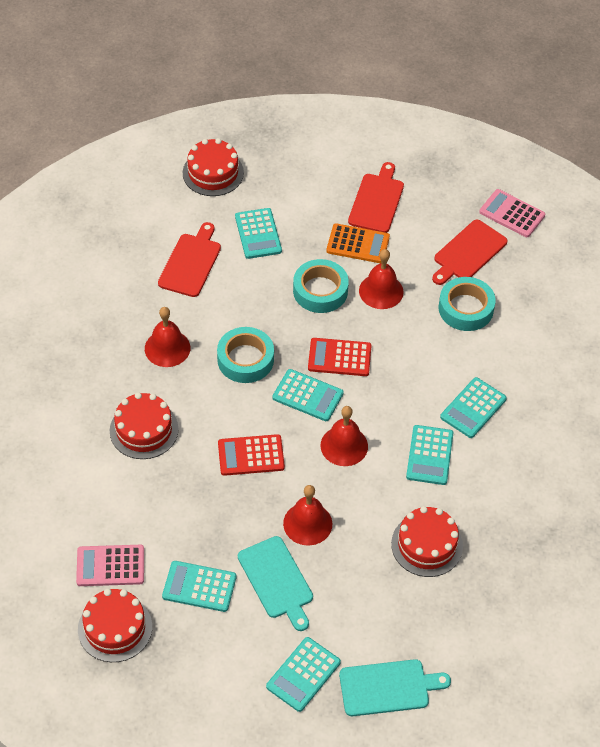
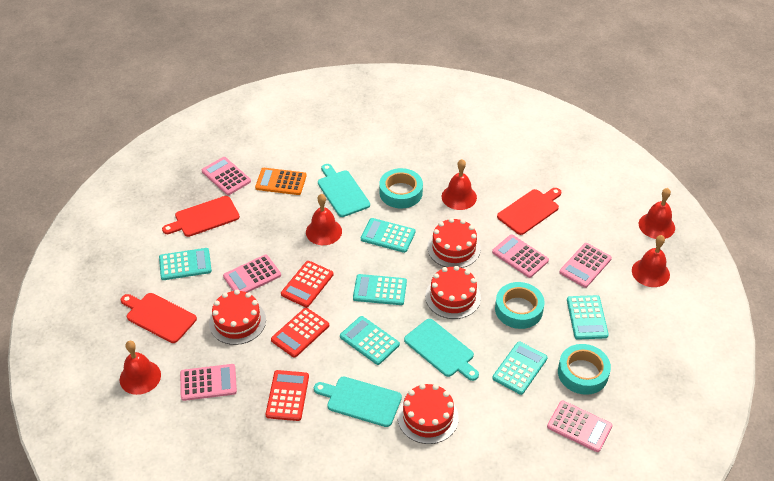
pink calculator: [76,545,144,586] [479,189,545,237] = 2 -> [180,364,237,401] [202,157,251,195] [223,255,281,292] [492,234,549,278] [547,400,613,452] [559,243,612,288] = 6
red bell: [145,307,190,367] [283,485,332,546] [320,406,368,466] [359,249,404,309] = 4 -> [120,341,161,395] [306,194,342,245] [442,159,477,210] [632,235,670,287] [639,188,675,239] = 5
red calculator: [218,434,285,476] [308,338,372,376] = 2 -> [266,370,309,421] [271,308,329,358] [281,261,334,307] = 3
turquoise cutting board: [238,536,313,631] [339,659,451,716] = 2 -> [314,376,402,427] [318,164,370,217] [404,319,479,381] = 3

